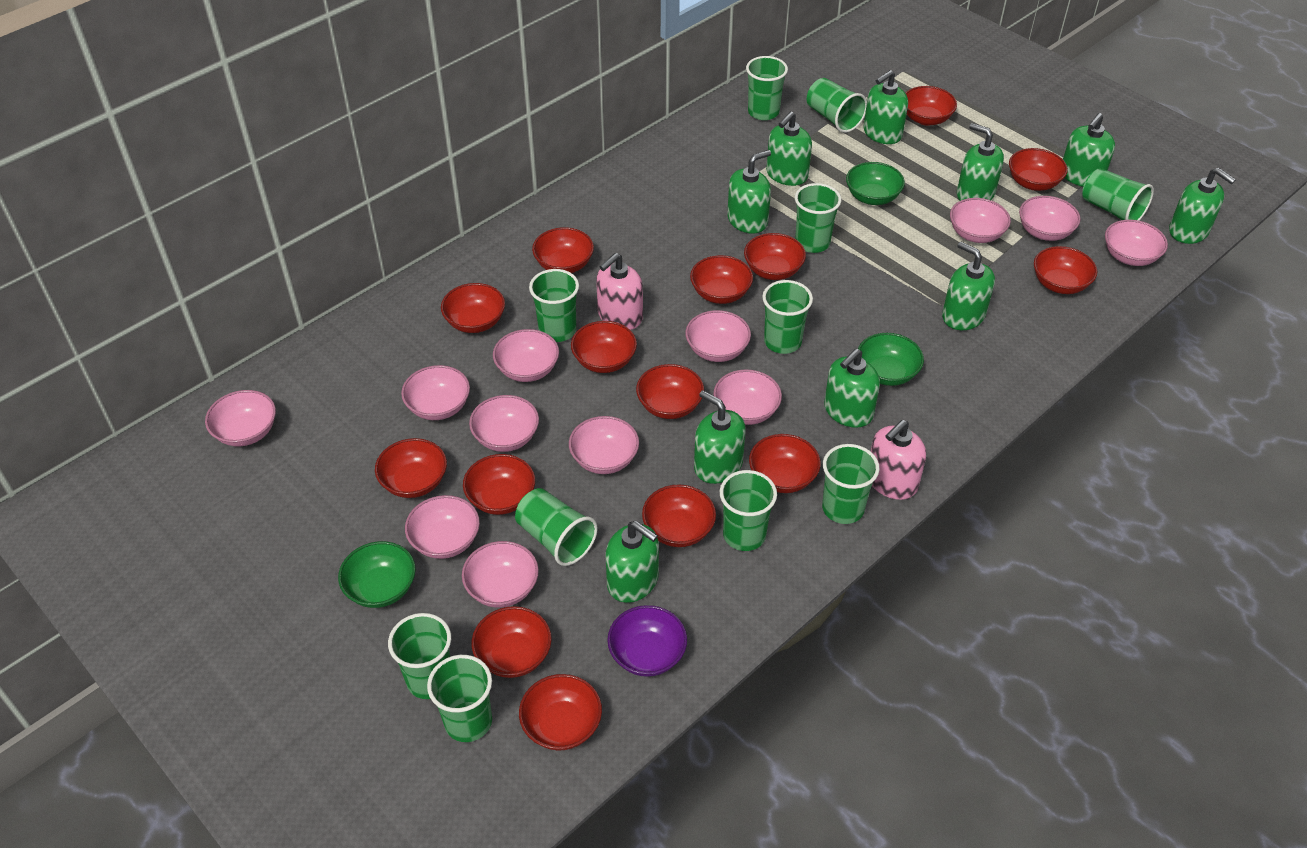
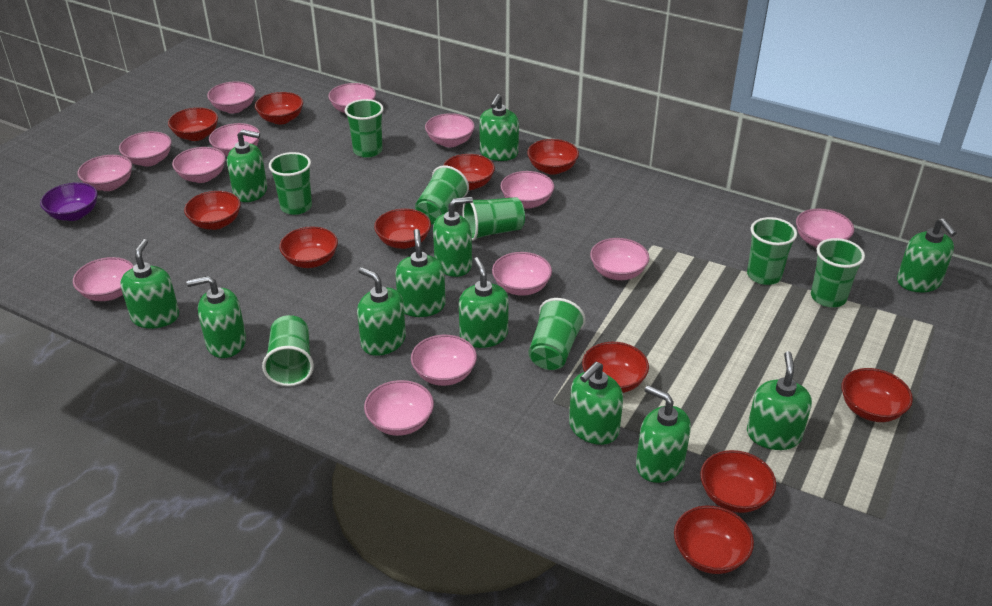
green bowl: [338,541,416,608] [846,162,905,205] [858,333,924,386] = 3 -> none = 0
green cup: [388,613,451,699] [427,655,492,742] [515,488,598,566] [529,269,579,342] [720,470,777,551] [746,56,788,120] [762,280,813,354] [795,183,841,253] [807,78,867,133] [822,444,880,524] [1082,168,1154,221] = 11 -> [262,315,314,386] [269,152,312,215] [345,99,384,158] [415,165,469,225] [462,197,525,241] [528,298,586,370] [747,217,797,285] [811,238,865,307] = 8
green soap dispenser: [605,521,659,603] [694,390,746,484] [727,150,771,233] [766,111,812,186] [824,349,880,428] [863,70,908,144] [942,242,995,330] [957,123,1004,201] [1063,113,1115,187] [1169,168,1236,244] = 10 -> [120,239,179,329] [187,276,246,358] [227,129,267,202] [357,267,406,356] [395,229,446,317] [433,197,473,277] [459,257,509,348] [479,94,519,161] [569,362,623,445] [636,385,691,483] [747,351,812,450] [897,218,956,293] = 12
pink bowl: [205,390,276,446] [401,365,470,420] [405,495,480,559] [462,541,539,608] [469,395,539,452] [493,329,559,382] [569,416,639,474] [685,310,751,362] [713,369,782,425] [950,198,1011,243] [1019,196,1081,241] [1105,220,1168,266] = 12 -> [73,257,134,301] [77,155,132,191] [119,131,172,167] [172,147,226,183] [207,81,255,113] [209,123,260,156] [328,83,376,113] [364,380,434,436] [411,335,477,386] [425,113,475,147] [492,252,552,296] [500,171,554,209] [590,238,649,280] [796,209,854,248] = 14
pink soap dispenser: [596,253,643,330] [871,420,926,500] = 2 -> none = 0
red bowl: [375,438,447,498] [441,283,505,333] [463,454,535,515] [472,606,552,678] [519,674,602,750] [532,227,594,273] [571,321,637,373] [636,364,704,419] [642,484,716,547] [690,255,753,304] [744,233,806,280] [749,434,821,493] [905,86,957,126] [1009,148,1068,191] [1034,246,1097,294] = 15 -> [168,107,218,141] [184,191,241,230] [255,92,303,124] [279,227,338,268] [374,208,431,249] [443,154,495,190] [527,139,579,175] [582,342,649,393] [674,506,754,574] [700,450,776,513] [842,368,913,422] = 11

